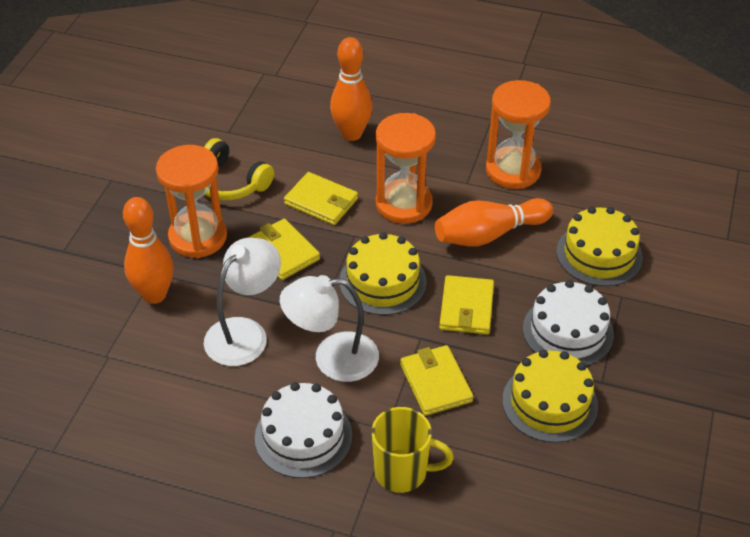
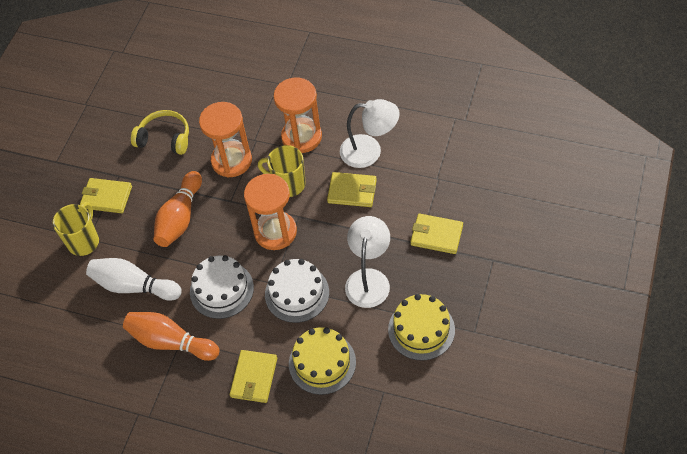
orange bowling pin: [123,197,174,304] [330,37,372,141] [435,198,553,247] = 3 -> [123,312,219,361] [153,171,202,247] = 2
white bowling pin: none = 0 -> [86,258,181,301] = 1
yellow cake: [340,232,427,315] [502,350,598,443] [557,207,643,286] = 3 -> [289,327,356,395] [388,294,455,361] = 2
yellow mug: [371,407,454,493] = 1 -> [53,202,99,256] [258,145,305,197] = 2

